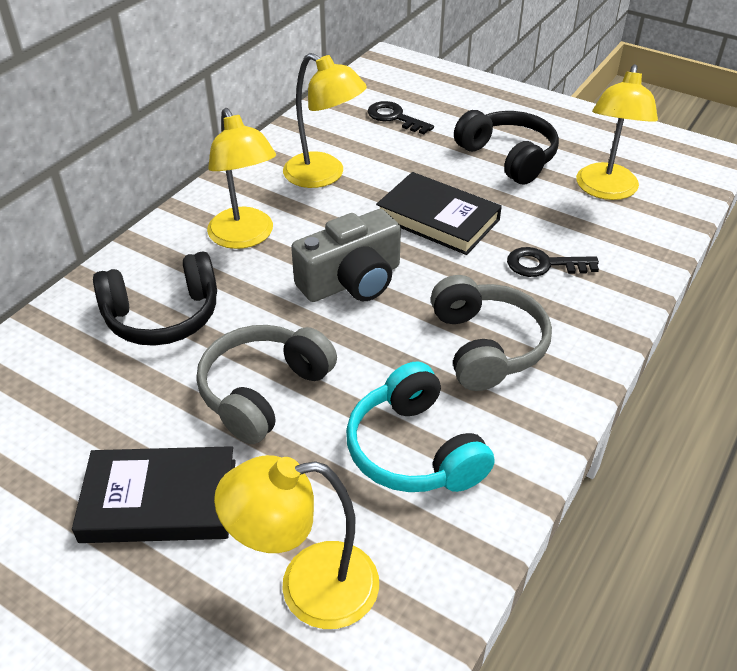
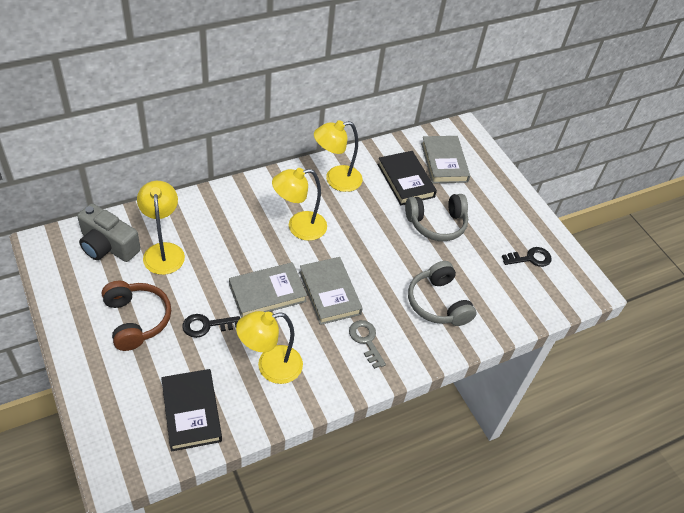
black headphones: [93,251,217,346] [454,110,559,184] = 2 -> none = 0
brown headphones: none = 0 -> [102,281,171,351] = 1
grey book: none = 0 -> [229,262,307,318] [299,257,363,325] [421,136,470,183] = 3
grey key: none = 0 -> [349,320,386,369] = 1
turquoise headphones: [346,362,494,492] = 1 -> none = 0

